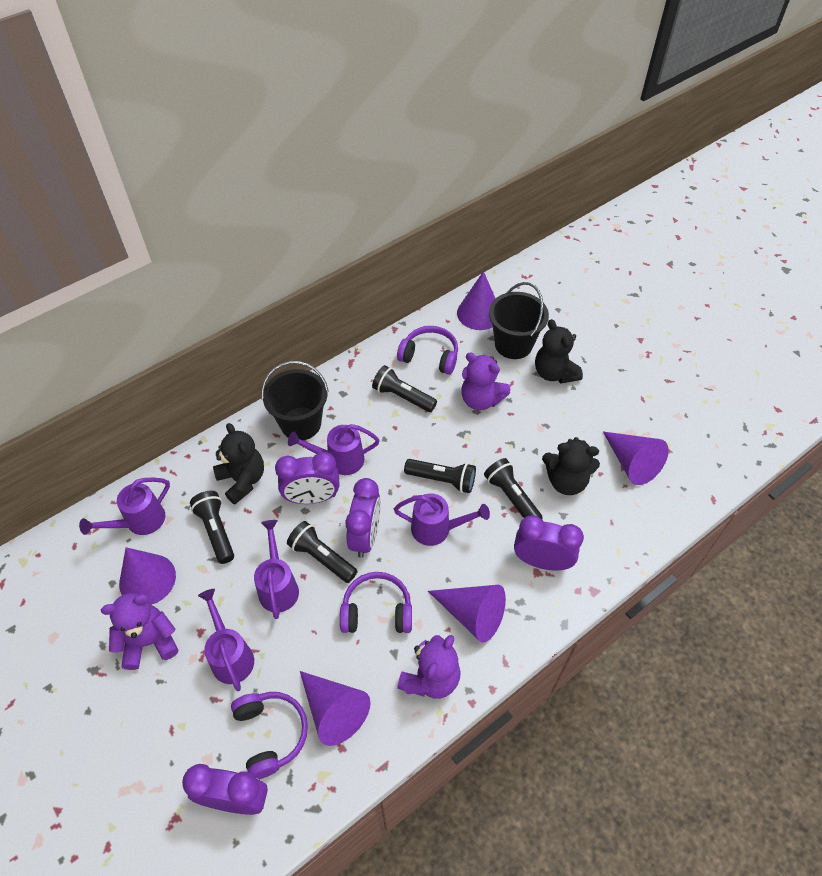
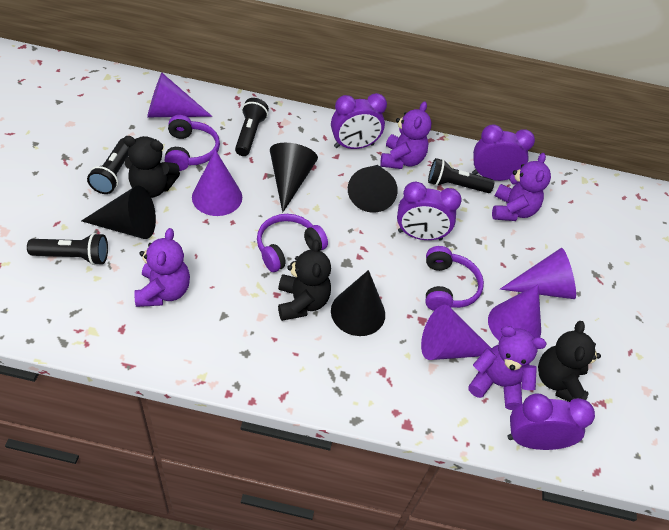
black bucket: [261,361,329,440] [489,282,549,359] = 2 -> none = 0
black cone: none = 0 -> [81,186,156,239] [270,143,318,213] [331,270,385,336] [348,165,398,213] = 4
black flashlight: [190,491,234,564] [287,521,358,583] [372,365,437,412] [404,459,476,493] [484,458,543,519] = 5 -> [27,233,108,265] [87,138,129,194] [235,98,269,156] [428,158,494,193] = 4
purple teddy bear: [101,593,178,670] [397,635,461,699] [461,353,511,410] = 3 -> [135,228,190,307] [380,101,432,169] [468,326,547,410] [492,153,551,221] = 4
purple watering can: [79,478,170,535] [198,589,254,691] [254,520,299,619] [288,424,380,475] [394,493,490,546] = 5 -> none = 0

